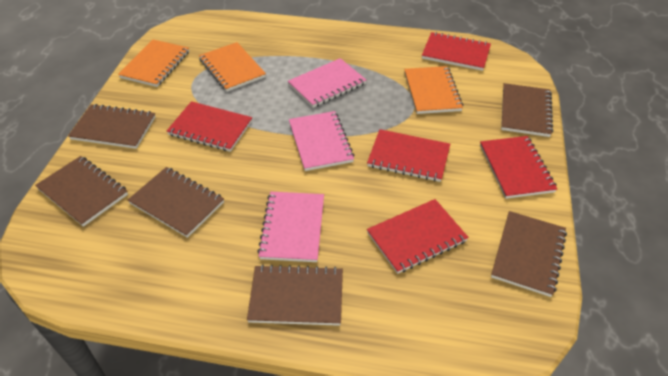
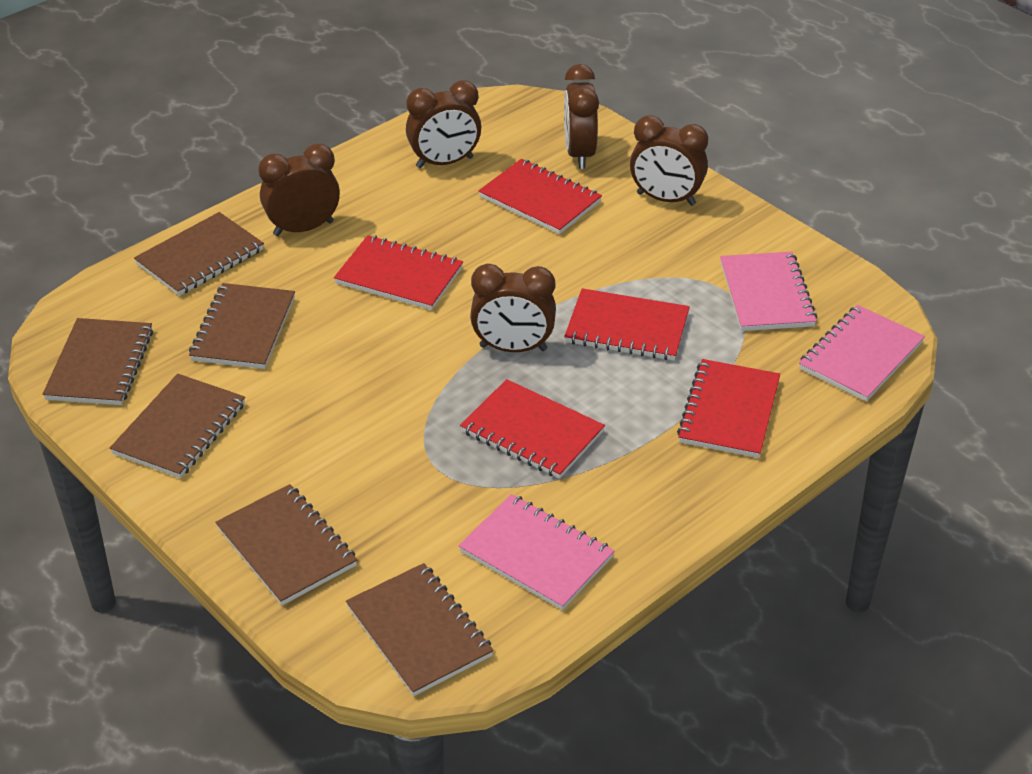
brown clock: none = 0 -> [258,143,340,236] [406,80,481,168] [470,264,556,352] [564,64,599,169] [630,115,708,206] = 5
orange notebook: [118,39,189,87] [199,42,266,92] [404,66,463,114] = 3 -> none = 0

